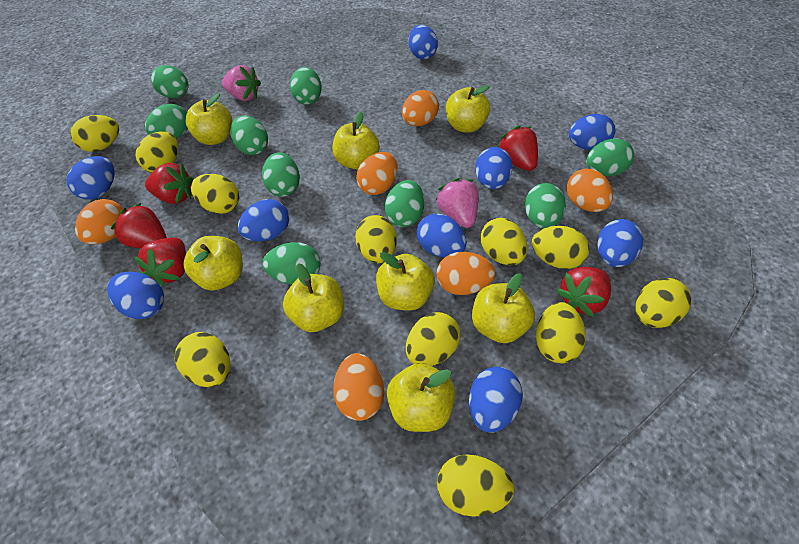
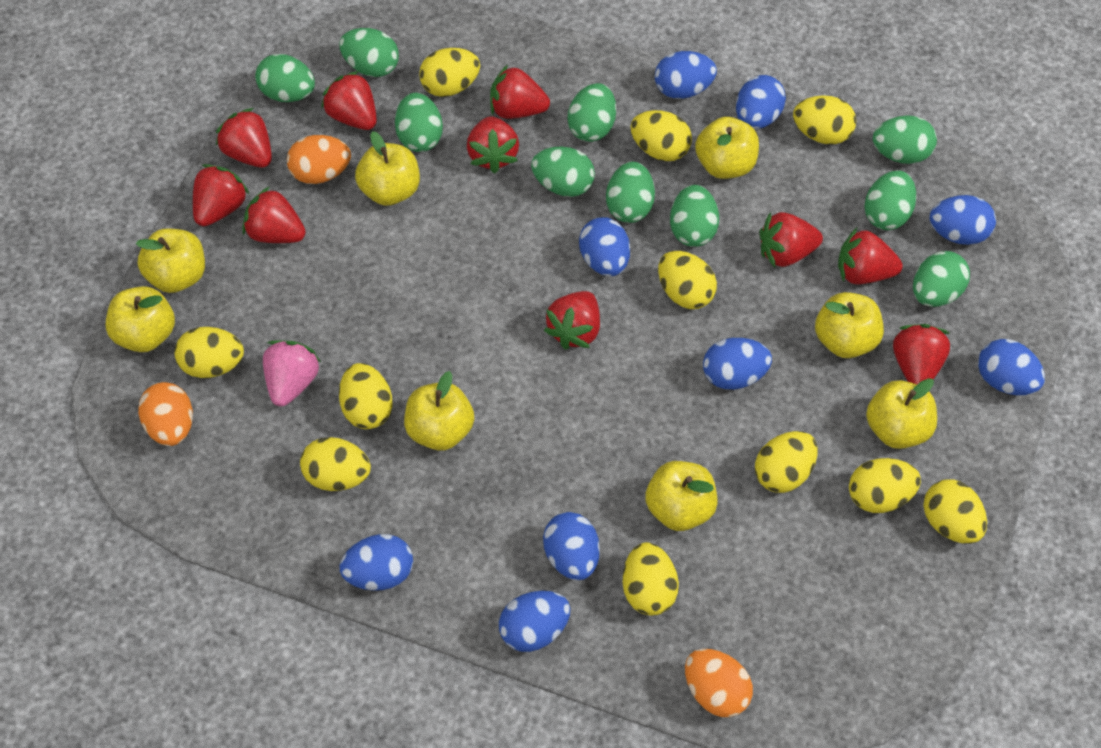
green egg: [145,104,188,138] [151,65,189,98] [230,116,268,155] [262,152,300,197] [263,242,321,285] [290,67,322,105] [385,180,424,227] [525,183,566,229] [586,138,634,176] = 9 -> [255,54,315,102] [339,28,399,77] [395,93,443,152] [531,147,595,197] [567,83,616,142] [606,162,655,223] [670,185,719,247] [864,170,916,230] [873,115,937,164] [913,251,970,307] = 10
orange egg: [75,199,123,244] [333,353,384,421] [356,152,397,195] [402,90,439,126] [436,252,495,295] [567,168,613,212] = 6 -> [138,382,193,446] [287,135,351,184] [685,649,753,717] = 3
pink strawberry: [222,65,261,101] [436,178,479,228] = 2 -> [263,341,321,406] = 1
red strawberry: [111,203,167,248] [133,238,186,286] [145,163,193,204] [498,125,538,171] [556,267,611,317] = 5 -> [193,164,249,226] [216,108,272,168] [242,186,306,243] [321,71,377,130] [467,116,519,173] [490,65,550,119] [544,291,600,350] [760,212,823,268] [838,228,903,284] [893,324,950,384] = 10

